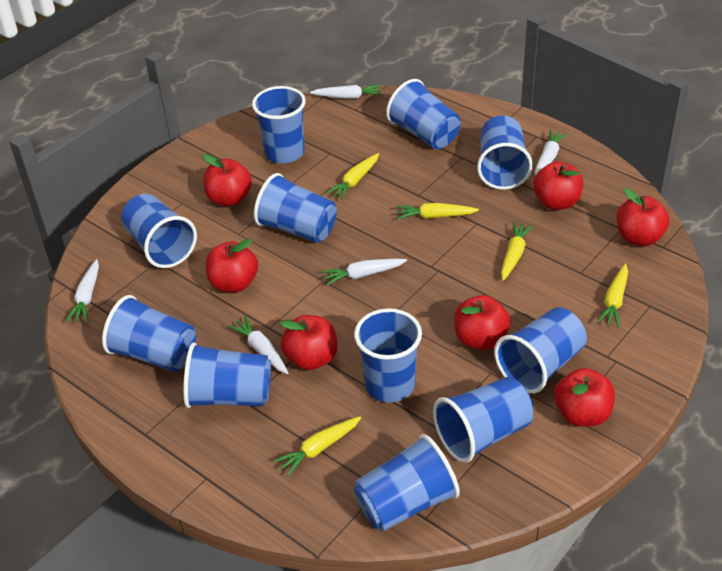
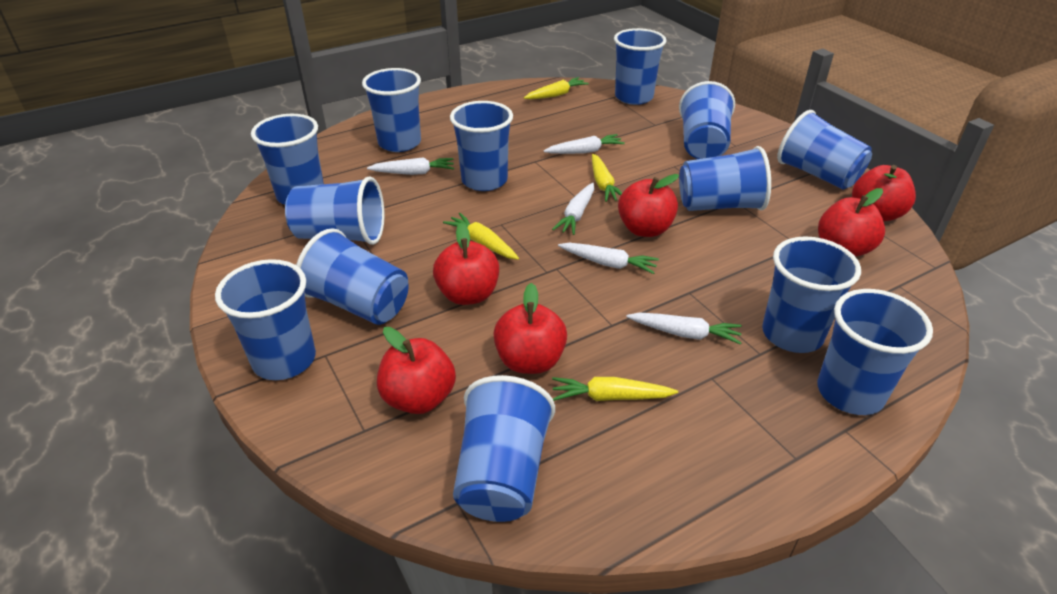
blue cup: [102,295,196,372] [121,194,197,268] [183,342,271,408] [252,86,306,163] [254,173,337,243] [354,308,422,403] [354,434,460,531] [386,79,461,149] [433,377,533,463] [477,116,533,190] [494,307,587,394] = 11 -> [215,259,316,380] [251,114,324,205] [285,176,384,245] [296,228,409,325] [362,68,421,152] [450,101,513,191] [453,375,555,522] [614,28,667,105] [679,81,735,159] [679,146,771,211] [762,236,861,353] [777,110,872,190] [817,289,933,415] = 13
red apple: [203,154,252,206] [205,239,258,292] [280,315,338,370] [454,295,511,350] [533,161,583,210] [554,368,615,427] [616,188,669,246] = 7 -> [377,327,456,414] [433,223,499,305] [493,283,567,374] [618,174,679,237] [818,188,885,257] [852,165,916,221] = 6
yellow carrot: [274,416,361,476] [327,153,379,200] [396,203,479,219] [501,222,533,281] [597,264,628,327] = 5 -> [443,213,519,260] [524,77,589,99] [552,377,678,401] [592,154,622,202] = 4

